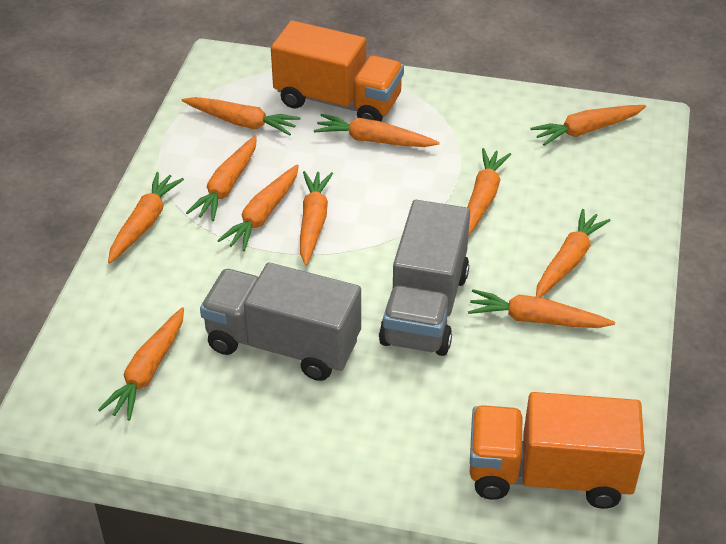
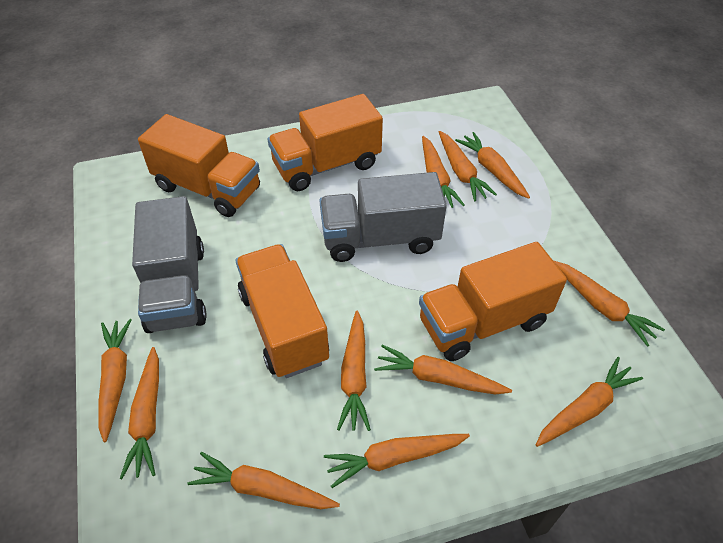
orange truck: [271,20,404,122] [470,392,645,509] = 2 -> [138,114,260,217] [235,244,329,378] [268,94,383,191] [419,242,567,361] = 4

